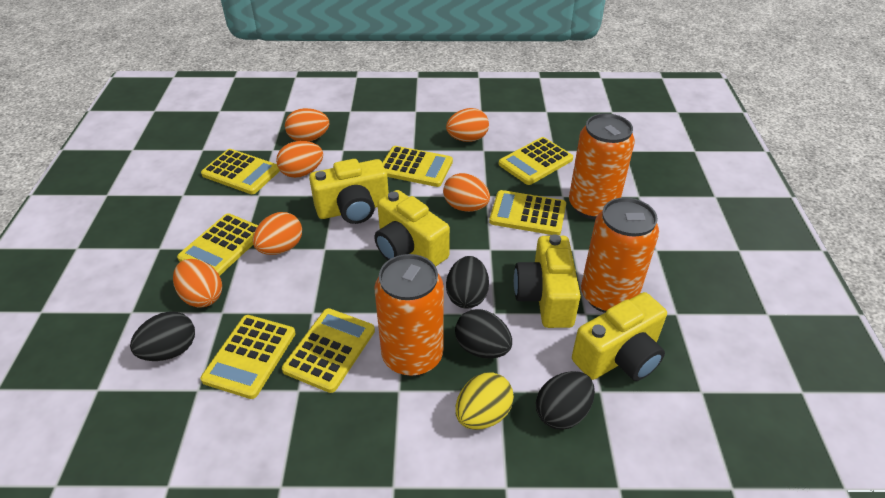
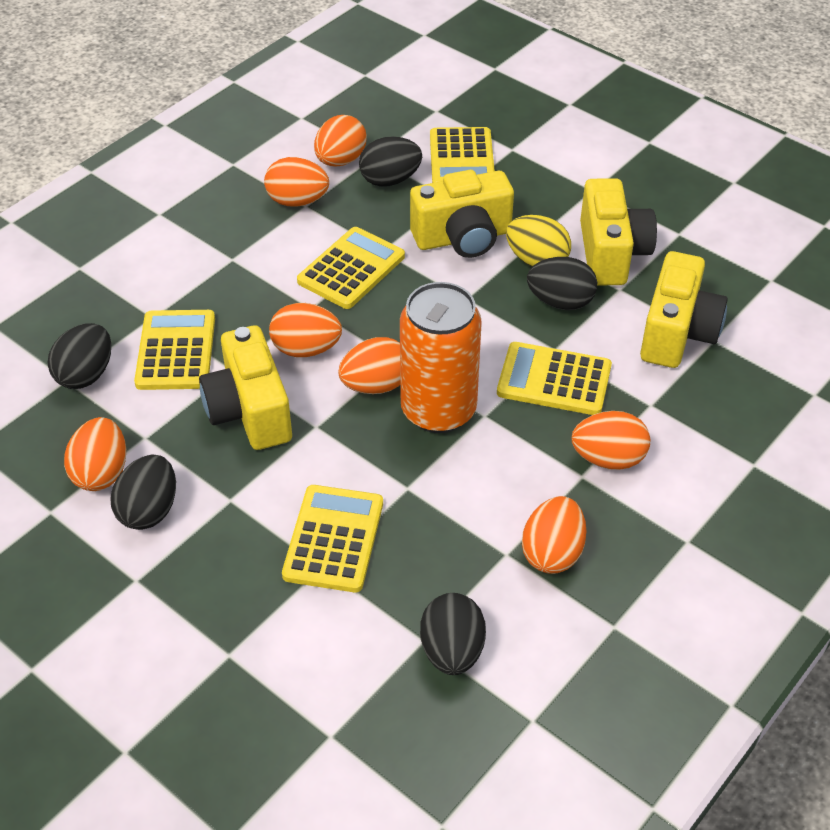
black egg: [130,312,195,361] [446,256,489,309] [455,309,512,359] [536,371,595,430] = 4 -> [48,323,111,389] [110,455,176,530] [359,136,422,187] [420,593,486,675] [527,257,597,310] = 5
orange can: [374,254,444,376] [569,113,635,219] [581,197,659,313] = 3 -> [400,282,482,433] = 1
orange egg: [173,259,222,308] [253,212,302,255] [276,141,323,178] [285,108,329,142] [443,173,490,212] [446,108,489,142] = 6 -> [64,417,126,491] [264,157,329,207] [269,303,342,357] [314,115,367,166] [338,337,400,394] [522,496,586,574] [572,411,650,470] = 7
yellow calculator: [177,213,258,276] [200,315,296,399] [201,149,280,194] [282,308,375,393] [382,146,453,187] [489,190,566,235] [499,137,573,185] = 7 -> [134,310,215,390] [282,485,383,592] [297,227,405,309] [430,127,495,183] [497,342,612,415] = 5

